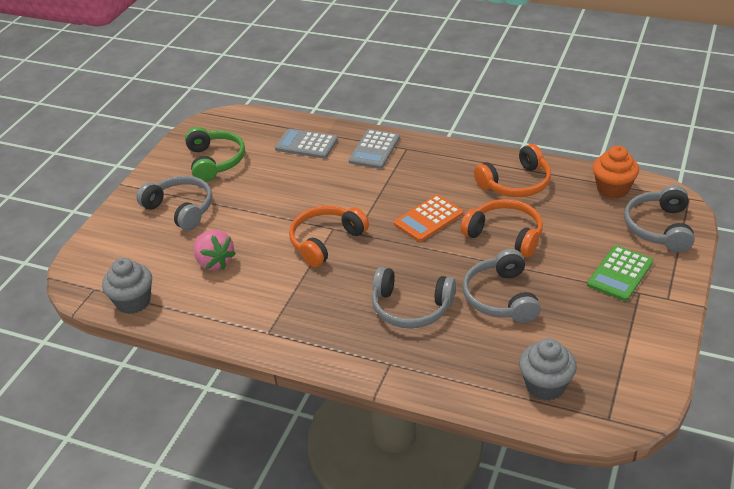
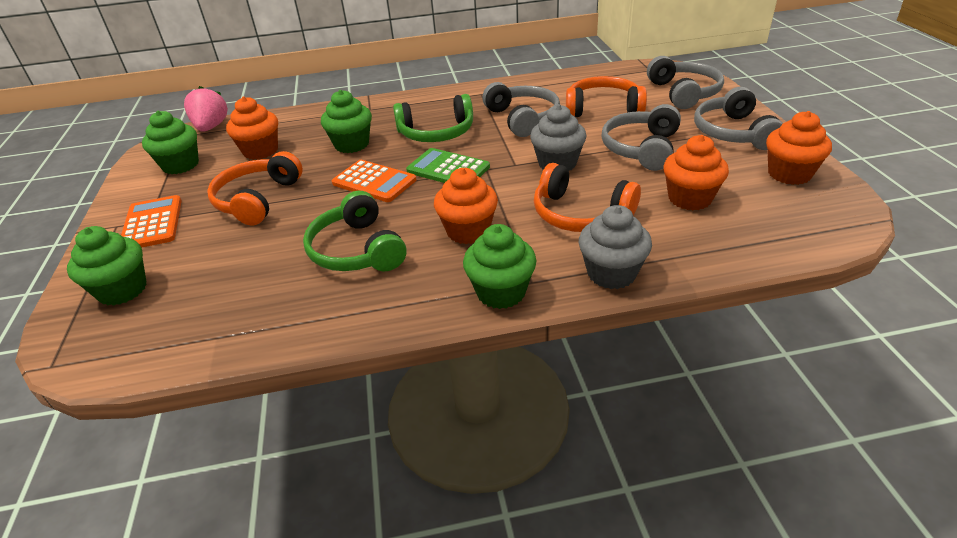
green cupcake: none = 0 -> [67,226,147,306] [142,110,199,174] [321,90,372,153] [463,224,537,309] = 4
green headphones: [185,127,245,182] = 1 -> [303,191,406,271] [393,94,473,142] = 2
grey calculator: [275,128,338,159] [349,129,400,169] = 2 -> none = 0
orange calculator: [394,195,463,242] = 1 -> [121,195,182,248] [332,160,417,202] = 2
orange cupcake: [593,146,639,199] = 1 -> [226,97,278,160] [434,168,498,244] [664,135,729,210] [766,111,832,185] = 4

